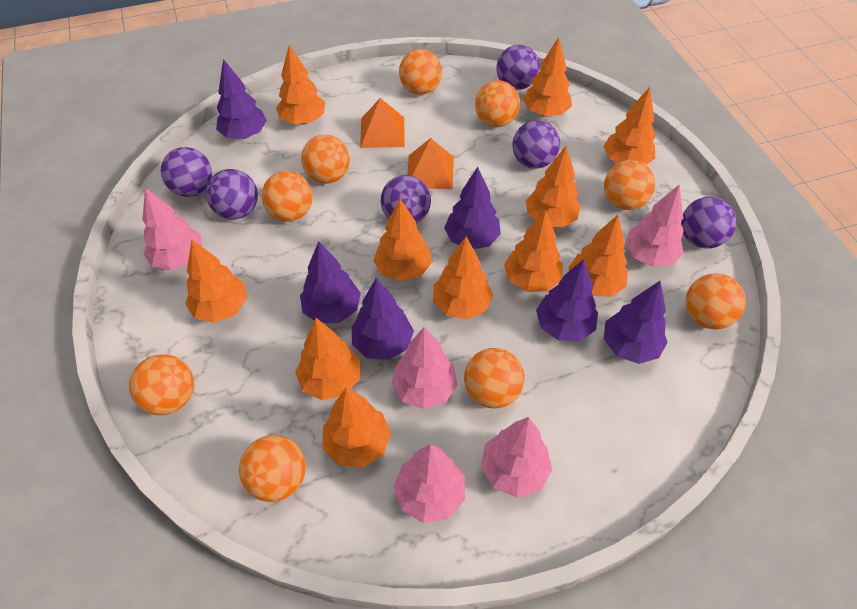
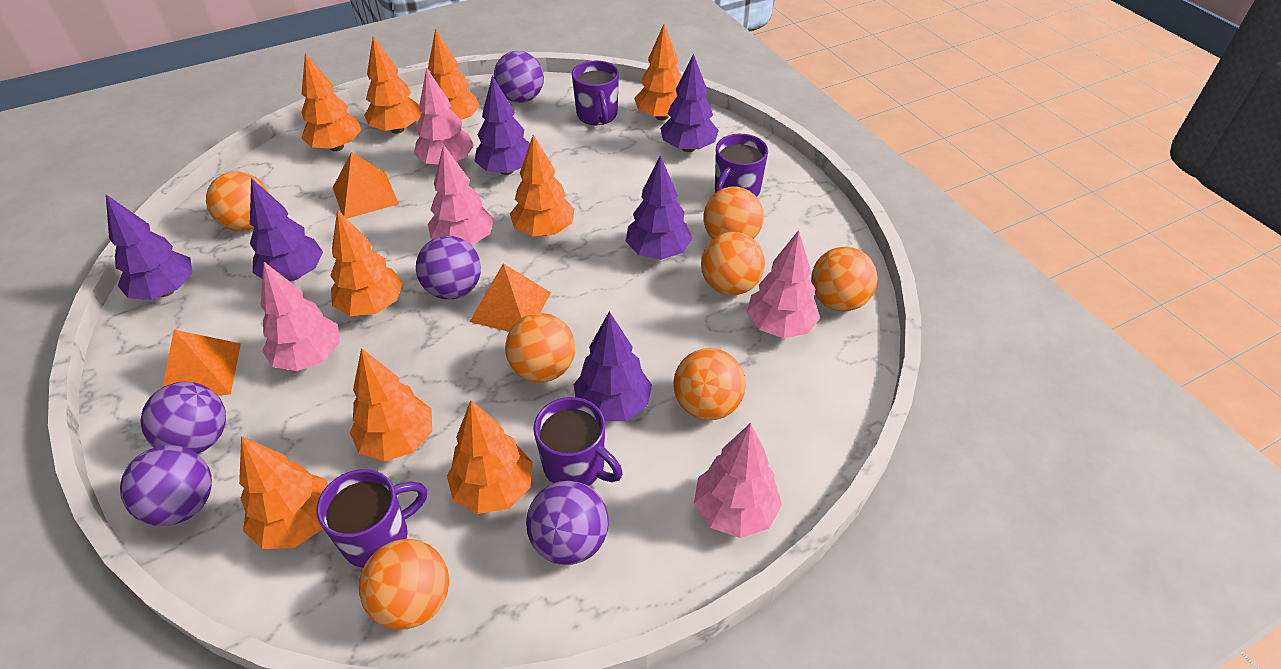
orange ball: [129,354,194,415] [239,435,306,502] [261,171,313,222] [301,135,350,184] [399,49,442,95] [464,348,524,409] [475,80,520,127] [604,160,655,210] [685,273,746,329] = 9 -> [206,171,269,231] [359,539,449,630] [505,313,575,383] [673,348,746,420] [701,232,765,295] [704,187,764,239] [811,247,878,311] = 7
orange pyramid: [360,98,405,148] [407,138,454,189] = 2 -> [163,330,241,396] [333,152,399,219] [469,263,551,332] = 3
orange tree: [185,240,247,323] [276,45,325,125] [295,318,360,400] [322,387,391,468] [373,199,432,282] [433,236,493,319] [504,210,563,292] [523,37,572,117] [526,146,581,228] [568,215,628,297] [603,87,656,165] = 11 -> [239,436,328,549] [301,53,362,151] [330,209,403,316] [350,348,432,461] [364,36,421,134] [428,28,480,120] [447,400,533,514] [510,135,575,236] [634,24,682,120] = 9
purple ball: [161,147,212,197] [206,169,258,219] [381,175,431,224] [496,45,540,90] [512,120,560,169] [681,197,737,248] = 6 -> [120,445,212,526] [141,382,226,454] [416,236,481,300] [494,51,544,103] [526,481,609,565] = 5
purple mug: none = 0 -> [317,469,427,568] [533,397,623,486] [572,60,619,125] [715,134,768,197] = 4

